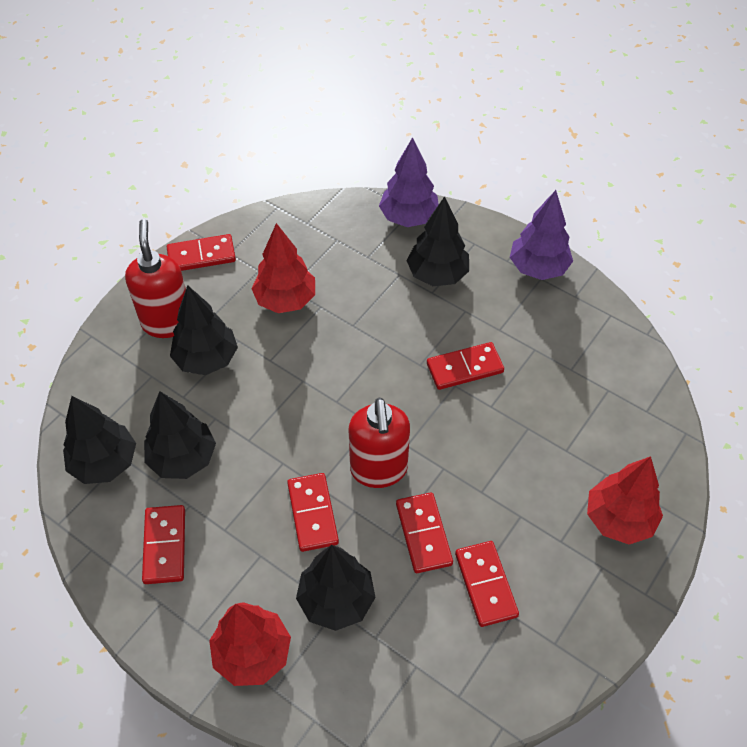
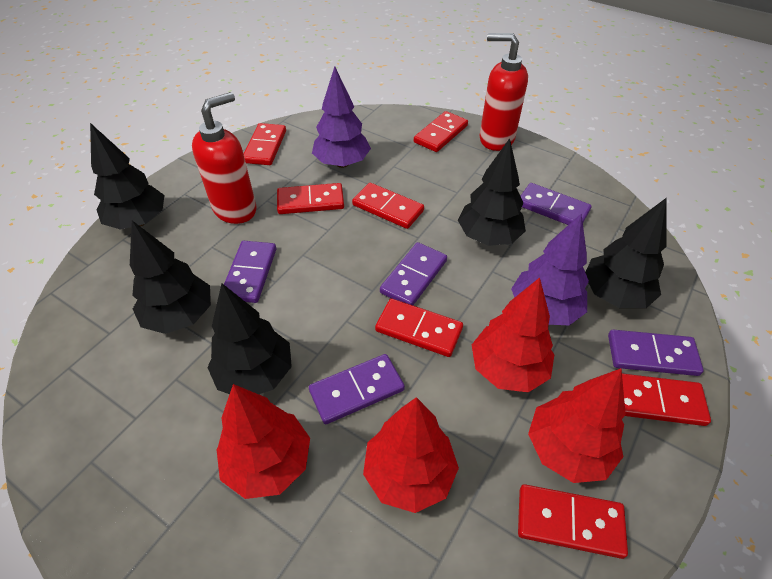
purple domino: none = 0 -> [224,241,276,303] [309,354,405,424] [380,242,447,305] [521,183,591,225] [608,330,704,376] = 5
red domino: [142,505,185,584] [167,234,236,271] [287,473,339,552] [396,492,453,573] [427,342,504,390] [455,541,519,627] = 6 -> [244,123,286,165] [277,183,344,214] [352,183,424,229] [375,299,463,357] [414,111,468,152] [518,484,628,559] [622,373,711,426] = 7
red tree: [209,602,291,686] [251,223,315,313] [587,456,663,544] = 3 -> [216,384,310,499] [363,397,459,513] [472,277,554,392] [528,368,626,483] = 4

